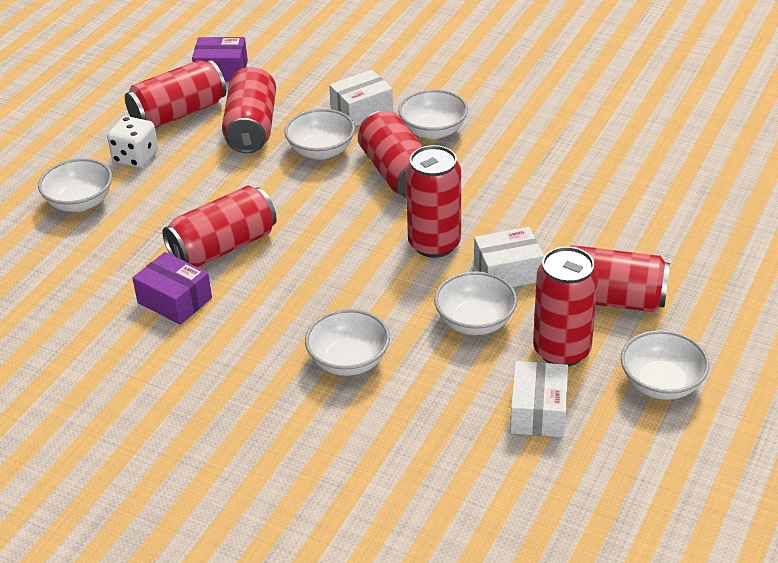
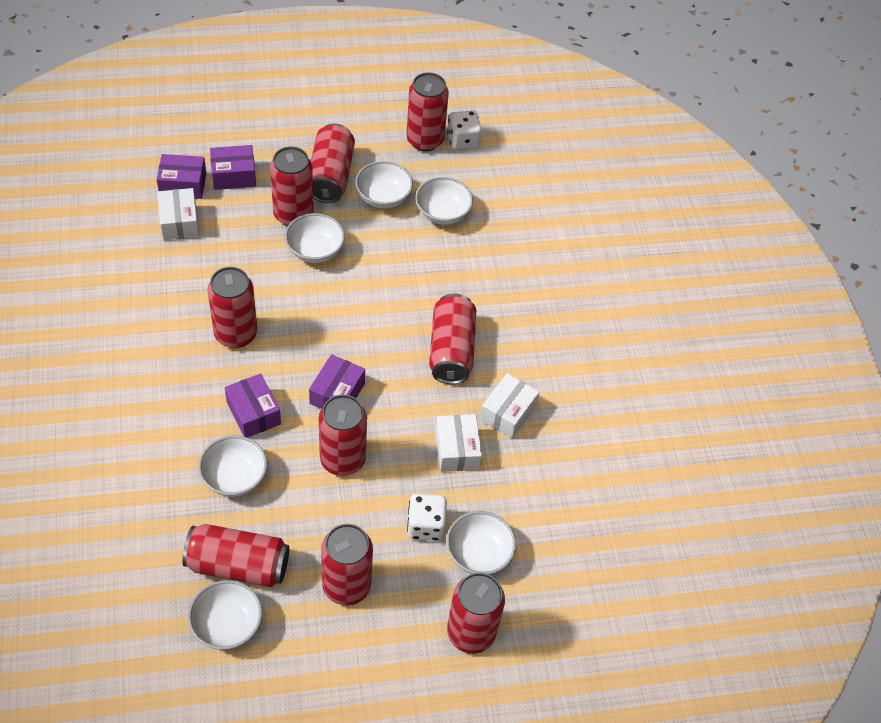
purple box: [132,252,212,325] [192,37,248,82] = 2 -> [156,154,206,199] [210,145,256,190] [225,374,281,438] [309,354,365,409] = 4
red can: [125,60,226,128] [162,186,277,267] [222,67,276,153] [358,111,423,198] [406,145,461,258] [533,247,598,366] [568,245,670,312] = 7 -> [182,524,289,587] [208,267,257,348] [270,146,314,226] [311,123,355,203] [319,394,367,476] [321,524,373,606] [406,72,449,151] [429,294,476,384] [447,572,505,654] = 9
white dice: [107,116,158,168] = 1 -> [407,494,447,541] [447,110,482,150] = 2

